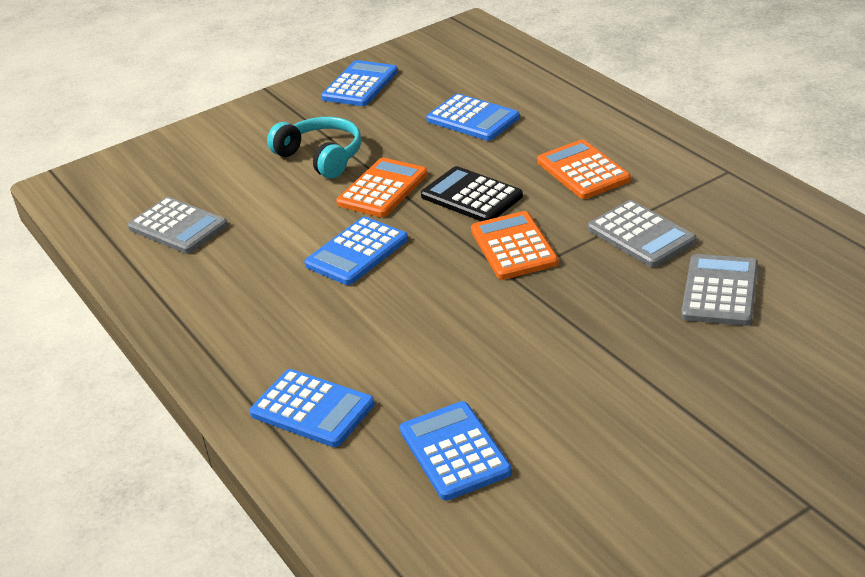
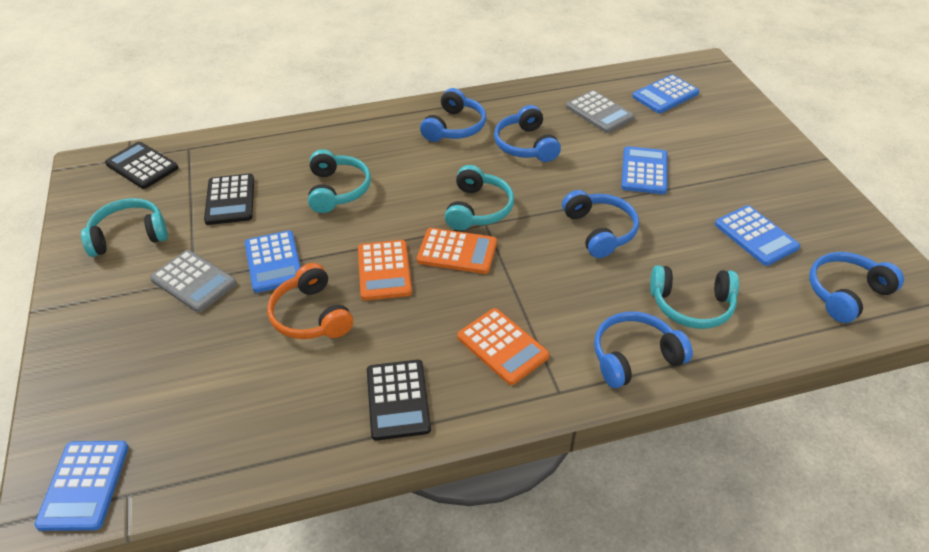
black calculator: [421,166,523,221] = 1 -> [105,142,178,189] [204,174,254,225] [367,360,431,441] = 3
blue headphones: none = 0 -> [420,88,486,142] [494,105,561,162] [562,190,639,258] [594,312,693,388] [809,252,904,323] = 5
grey calculator: [128,197,228,254] [588,200,696,267] [681,254,758,326] = 3 -> [150,250,237,313] [566,90,635,133] = 2
orange headphones: none = 0 -> [267,263,353,339] = 1
turquoise headphones: [267,117,362,179] = 1 -> [81,198,168,257] [308,149,371,213] [445,165,514,231] [650,265,739,329] = 4

